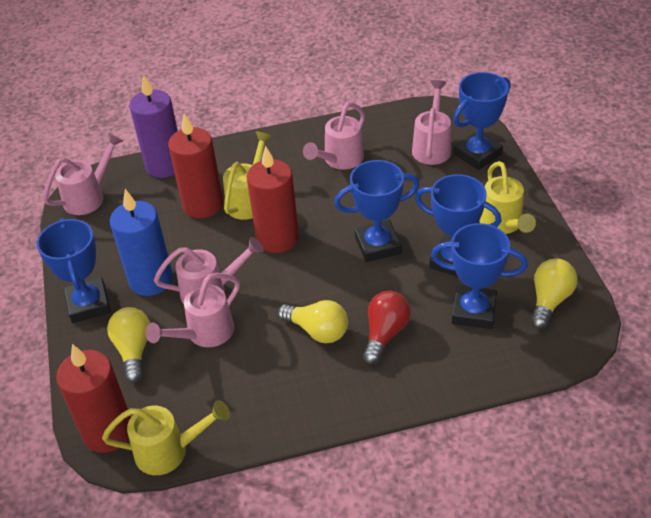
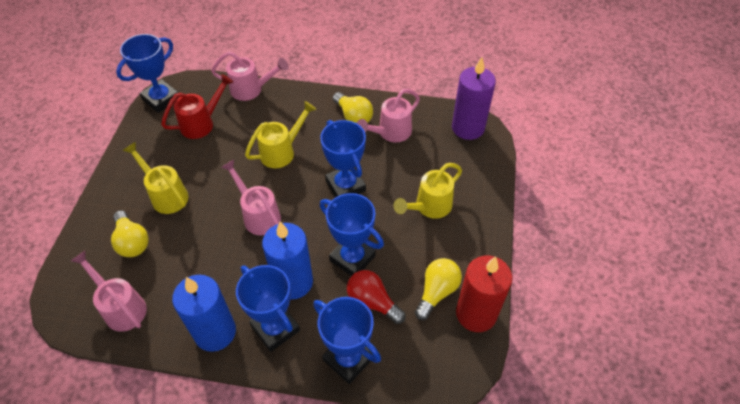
blue candle: [110,189,173,296] = 1 -> [172,275,236,352] [262,222,313,299] = 2
pink watering can: [43,133,123,215] [145,273,240,347] [154,237,264,304] [303,102,365,170] [412,80,452,165] = 5 -> [71,250,147,332] [211,52,288,101] [221,160,281,235] [357,89,420,142] = 4
red candle: [56,344,131,453] [168,113,223,218] [246,145,299,253] = 3 -> [456,256,512,332] = 1
red watering can: none = 0 -> [161,74,233,139] = 1

